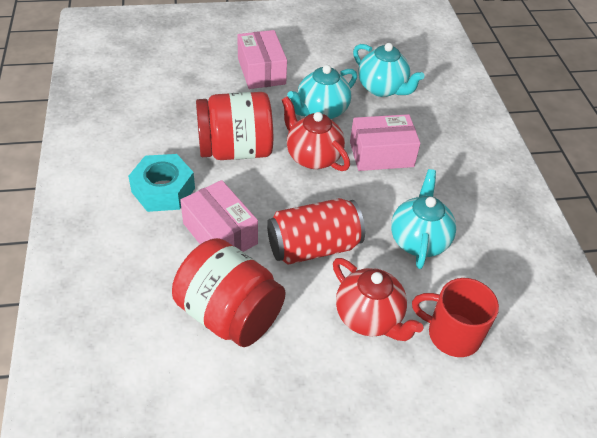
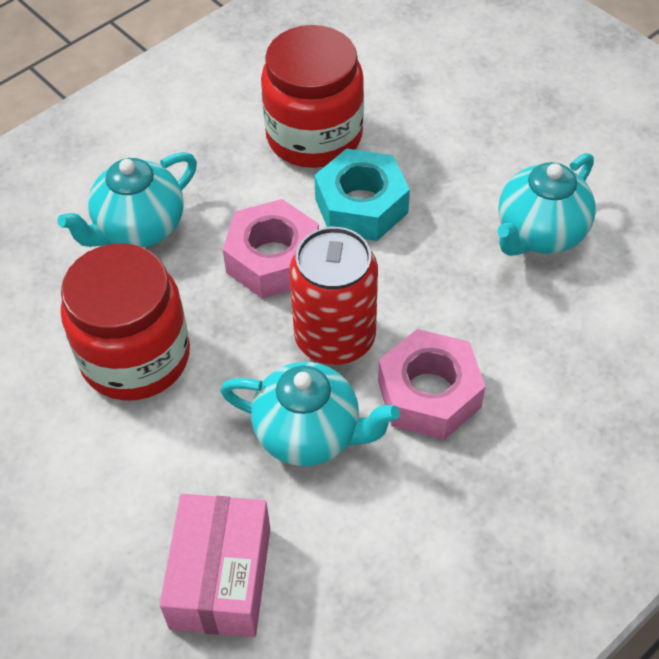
pink box: [180,180,258,252] [237,30,287,89] [350,114,420,171] = 3 -> [160,494,270,637] = 1
pink nut: none = 0 -> [223,199,319,299] [378,329,486,440] = 2
red mug: [412,278,499,357] = 1 -> none = 0
red teapot: [282,96,350,171] [333,258,423,341] = 2 -> none = 0

